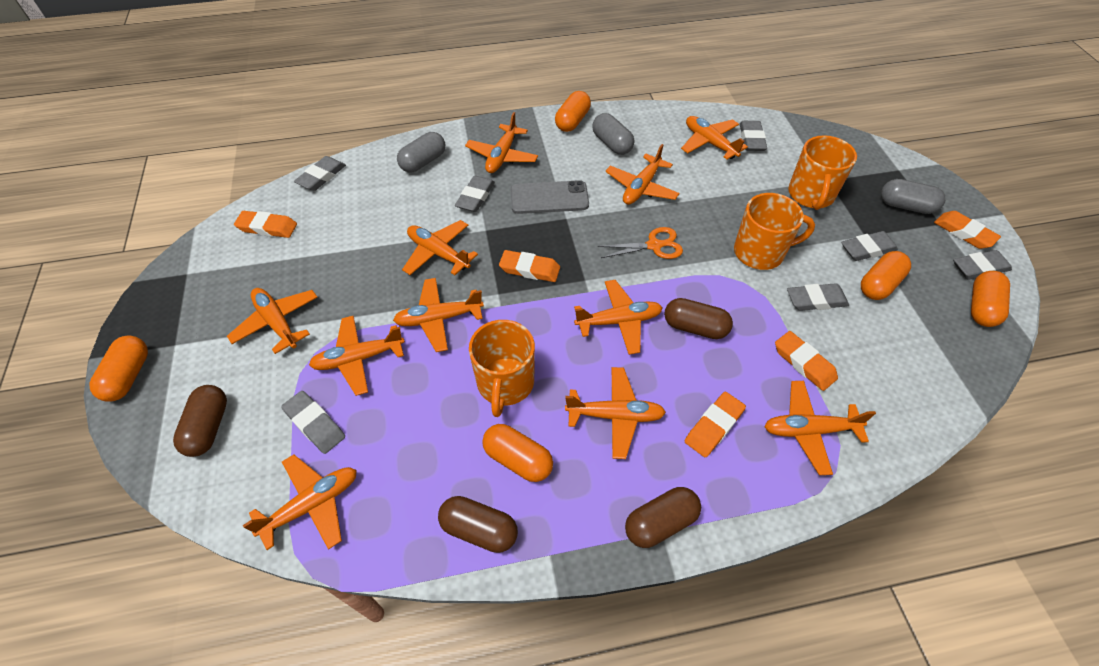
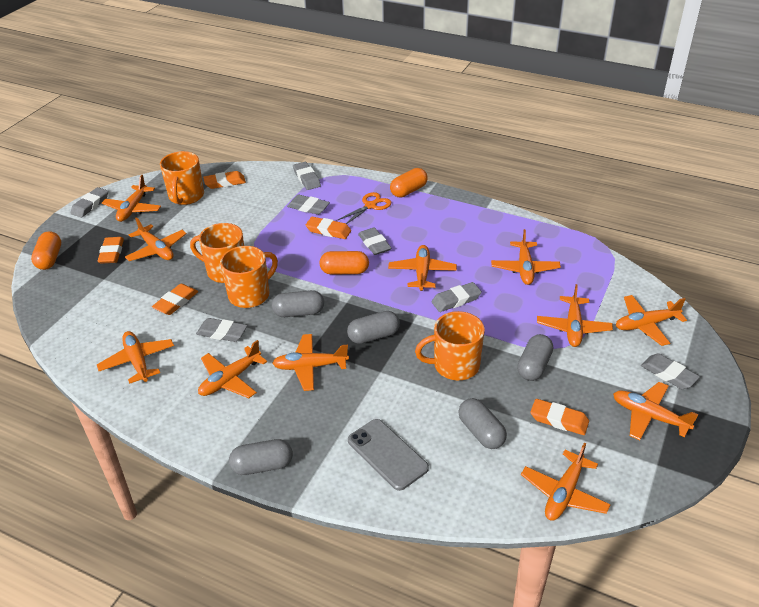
brown capsule: [173,385,227,457] [438,496,518,553] [625,487,701,548] [664,298,733,339] = 4 -> none = 0
grey capsule: [397,132,445,172] [592,113,634,155] [881,179,945,214] = 3 -> [229,439,293,475] [272,290,324,317] [347,311,400,344] [458,398,507,449] [517,334,553,381] = 5
orange capsule: [89,336,148,402] [482,424,553,482] [555,91,591,132] [861,251,911,300] [971,271,1010,327] = 5 -> [31,231,61,270] [319,251,369,275] [390,168,428,197] = 3
orange mug: [469,320,535,417] [734,193,815,270] [788,135,857,210] = 3 -> [160,151,204,205] [190,223,244,283] [220,246,278,308] [415,311,485,380] = 4

